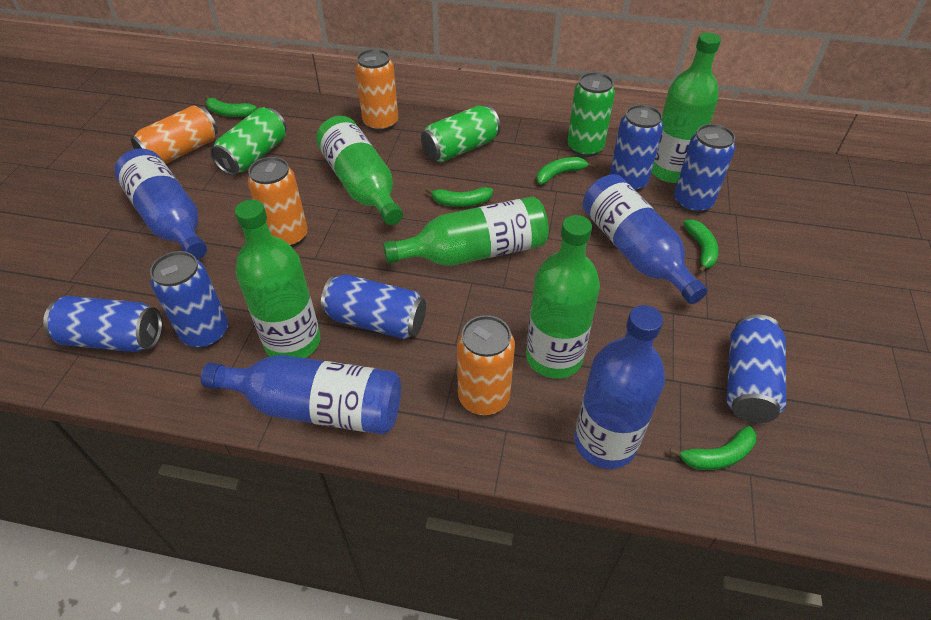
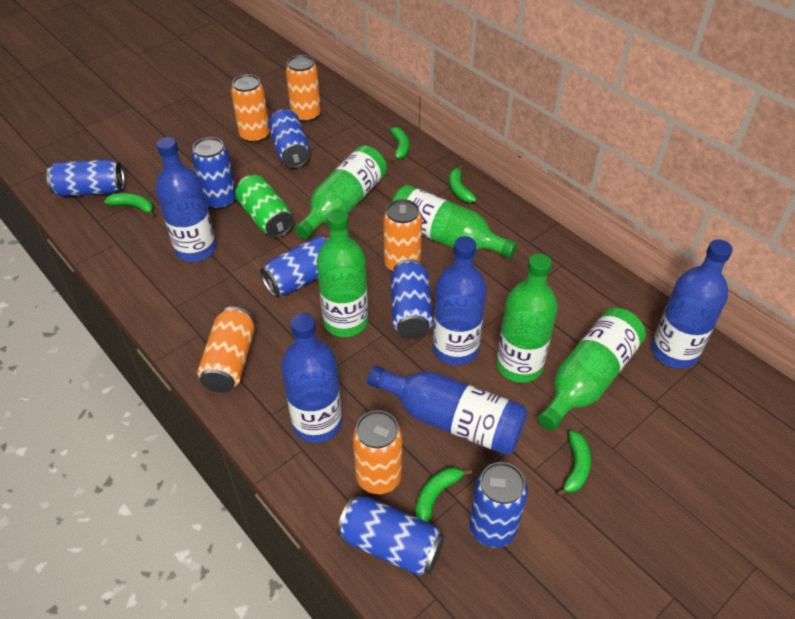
blue bottle: [114,149,207,259] [201,355,401,435] [574,305,665,469] [583,174,708,304] = 4 -> [156,137,216,262] [281,313,342,443] [367,366,527,455] [433,236,487,365] [651,239,733,368] = 5
blue can: [43,296,162,352] [150,251,228,348] [321,274,426,339] [610,105,663,191] [674,124,735,213] [727,315,786,423] = 6 -> [46,159,125,197] [192,137,236,210] [260,236,330,297] [268,109,310,168] [337,495,444,576] [391,259,433,339] [469,462,528,548] = 7
green can: [210,107,287,176] [421,105,501,162] [567,72,615,157] = 3 -> [235,175,294,238] = 1
orange can: [130,105,218,164] [248,157,308,247] [355,49,398,132] [457,315,515,415] = 4 -> [197,307,255,393] [231,74,270,143] [286,55,321,122] [353,410,402,494] [383,199,422,272] = 5

